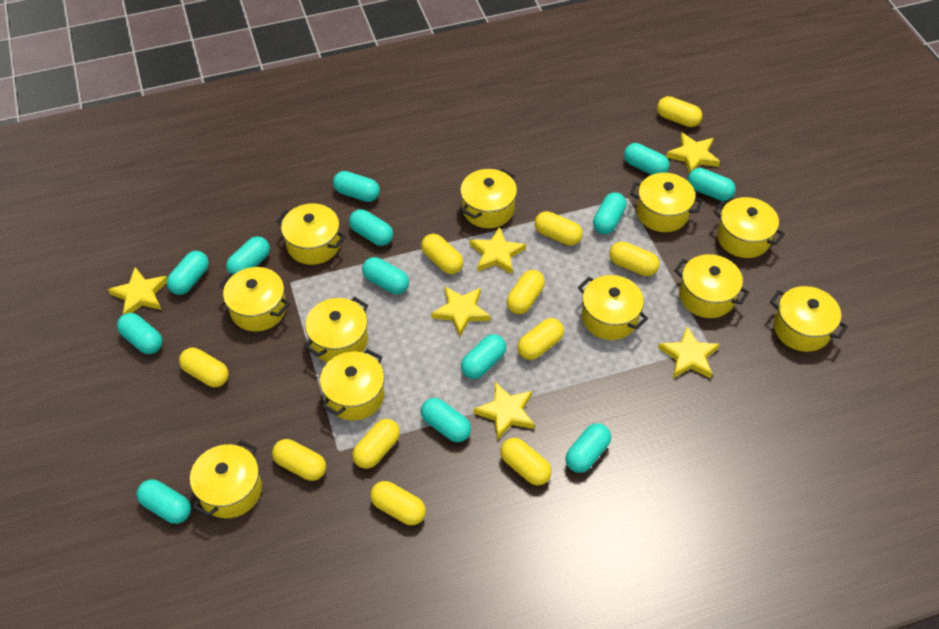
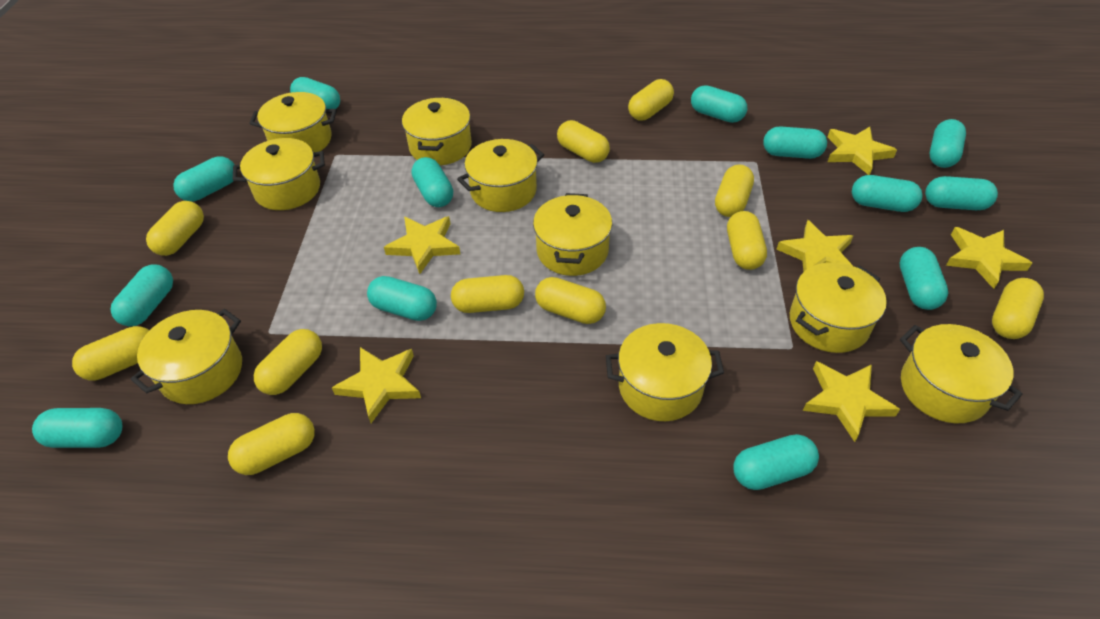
yellow pot: [190,440,262,518] [219,267,290,332] [276,204,346,265] [304,297,368,362] [320,349,385,421] [460,169,517,228] [578,275,648,340] [630,173,703,232] [674,254,749,318] [713,197,785,258] [770,286,848,352] = 11 -> [131,309,242,404] [233,138,325,210] [249,92,337,153] [402,97,472,165] [457,139,544,212] [533,193,612,276] [606,323,724,421] [790,262,887,353] [900,324,1023,423] = 9

